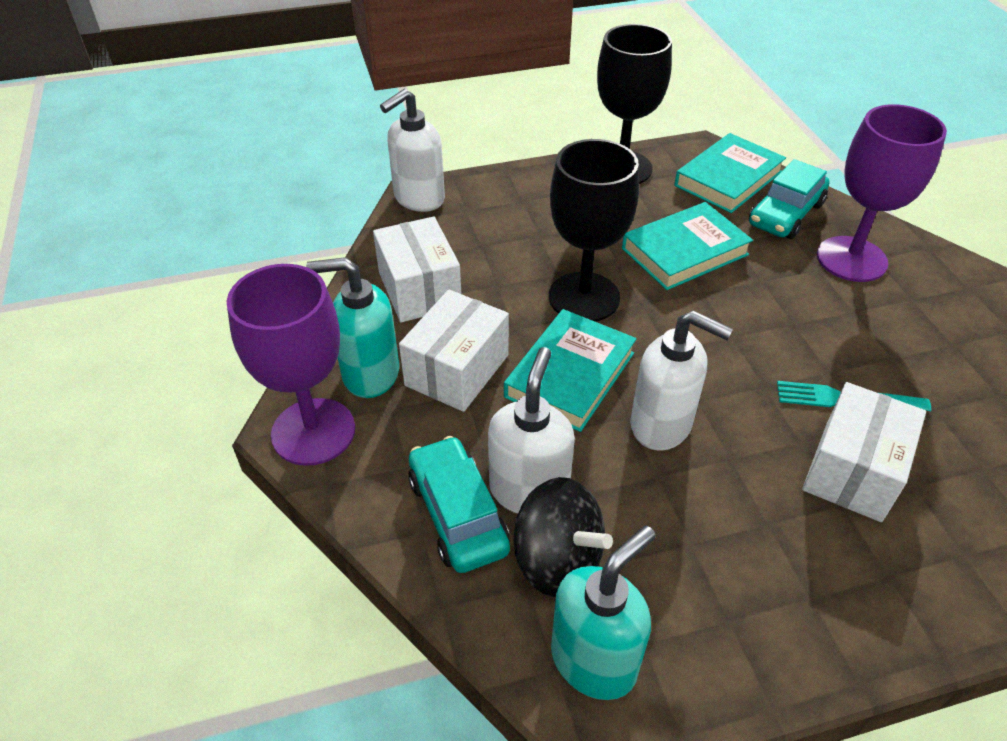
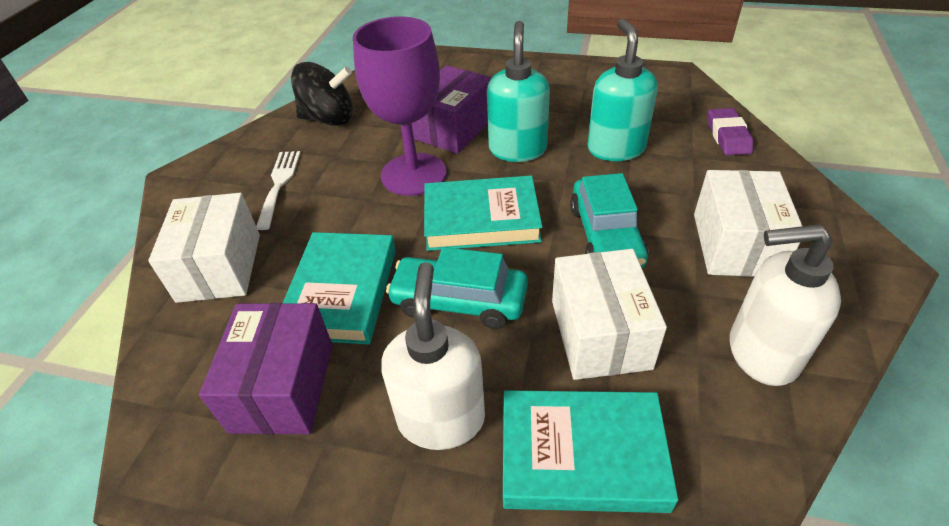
black goblet: [549,139,639,322] [597,24,672,184] = 2 -> none = 0
purple box: none = 0 -> [199,303,333,434] [411,65,492,154] = 2
purple eraser: none = 0 -> [708,108,753,155] = 1
purple goblet: [227,264,355,466] [817,104,947,282] = 2 -> [353,16,447,196] = 1
turquoise fork: [777,381,931,411] = 1 -> none = 0
white fork: none = 0 -> [256,151,301,230] = 1
white soap dispenser: [380,89,445,212] [488,347,575,514] [630,311,733,451] = 3 -> [381,262,485,450] [730,224,841,386] = 2

